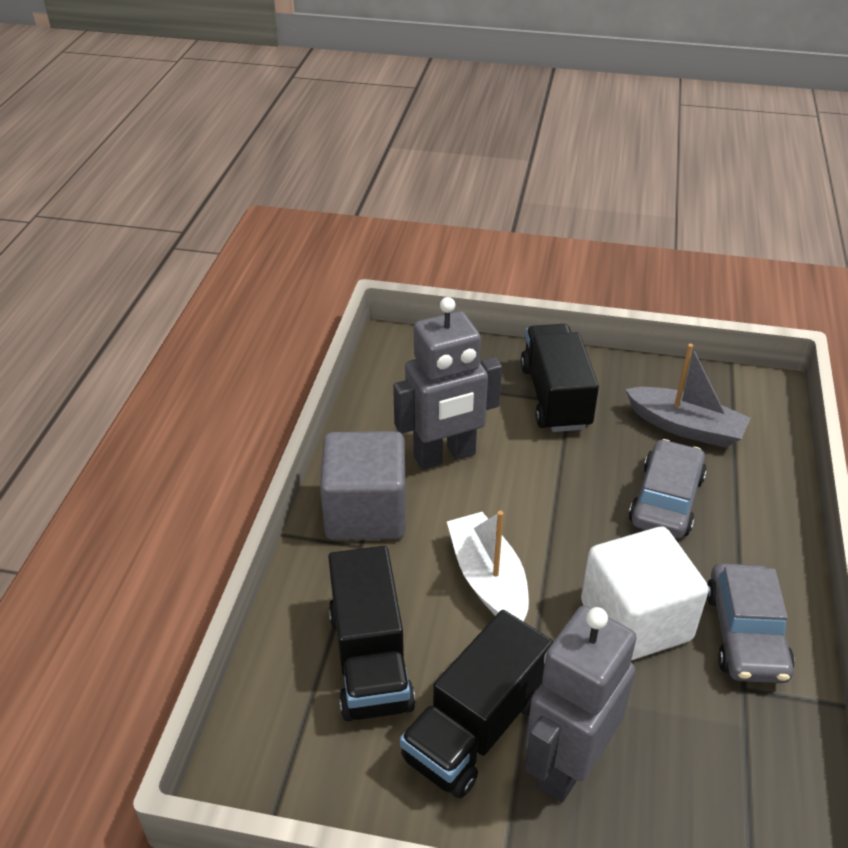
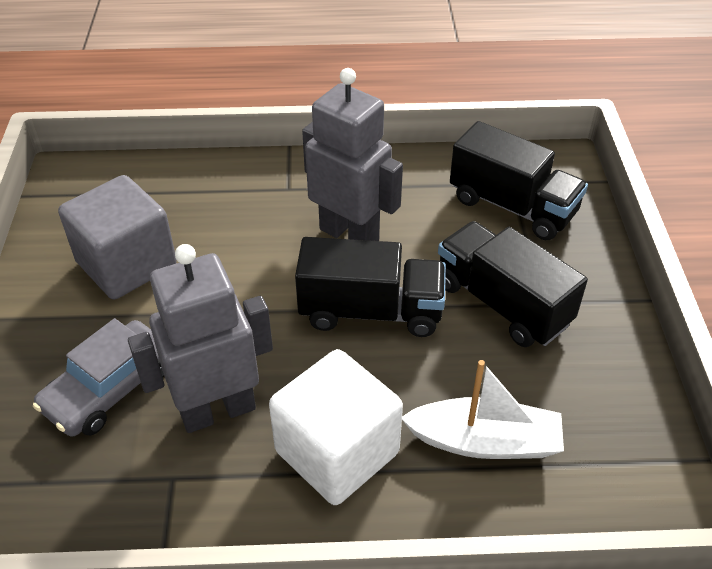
grey boat: [625,344,751,448] = 1 -> none = 0
grey car: [629,439,706,538] [707,563,795,683] = 2 -> [33,318,164,437] = 1

